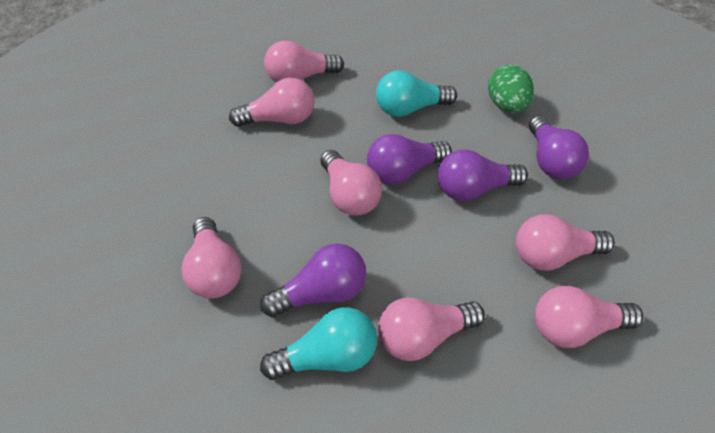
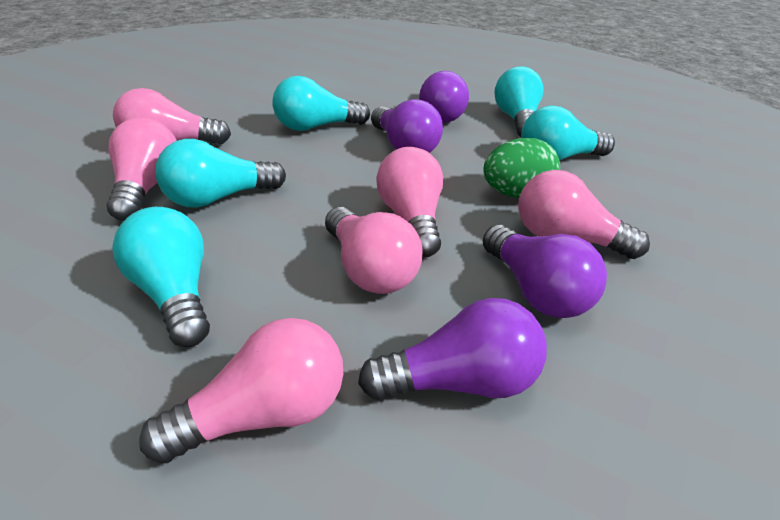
pink light bulb: [181,217,242,299] [229,77,315,127] [264,41,344,83] [320,150,382,216] [378,297,485,361] [516,214,615,271] [535,286,643,348] = 7 -> [106,117,177,221] [113,88,231,144] [139,318,343,464] [325,207,423,294] [376,147,443,257] [518,170,650,259] = 6
turquoise light bulb: [260,307,377,380] [376,71,457,117] = 2 -> [112,207,210,347] [155,139,286,208] [272,76,370,131] [494,66,544,137] [521,105,615,160] = 5

